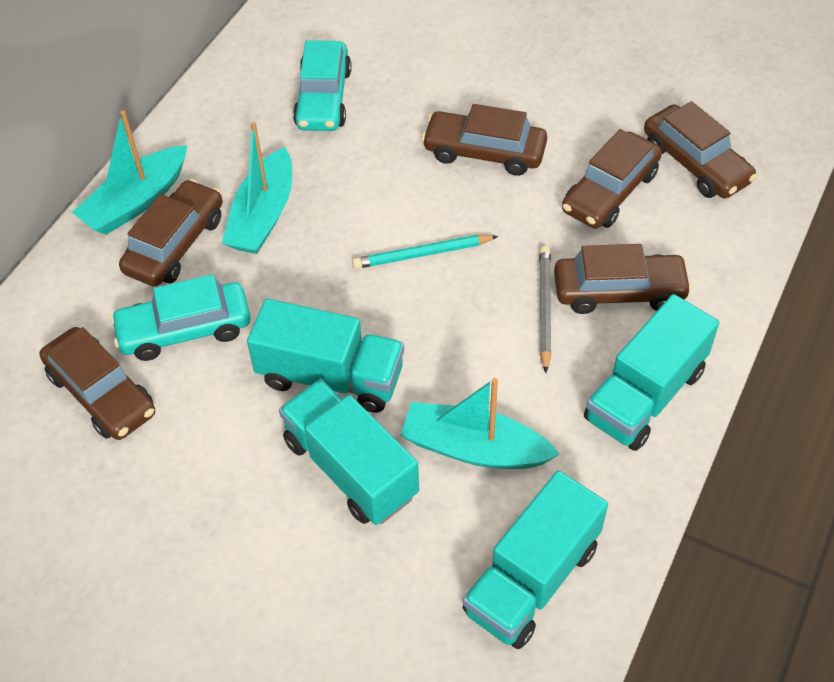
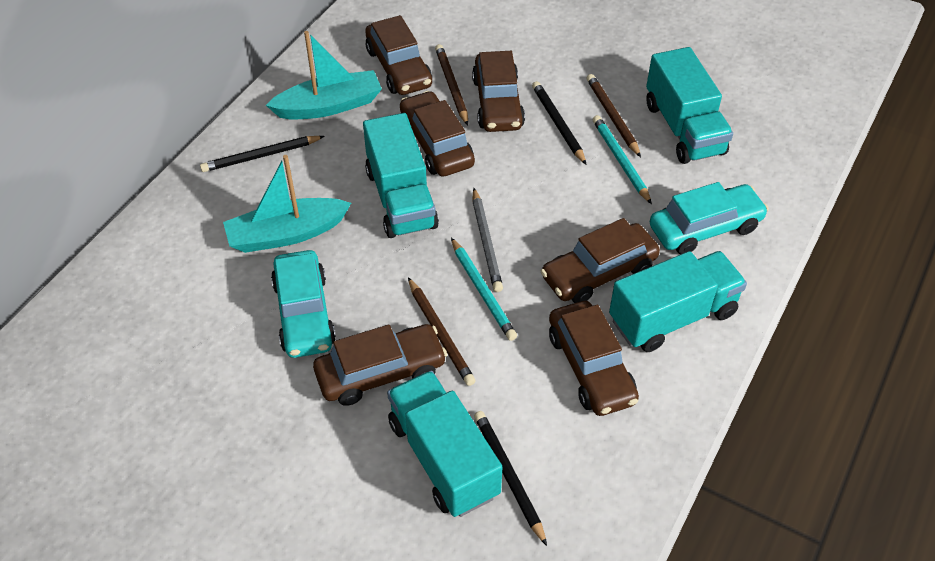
black pencil: none = 0 -> [200,136,325,172] [474,411,547,546] [532,81,587,165] = 3
brown pencil: none = 0 -> [408,277,476,386] [435,44,468,126] [587,74,641,157] = 3
turquoise boat: [72,110,188,235] [222,122,292,254] [400,378,560,469] = 3 -> [223,155,351,253] [266,31,382,119] = 2
turquoise pencil: [352,235,498,269] = 1 -> [451,238,517,341] [593,115,652,204] = 2

